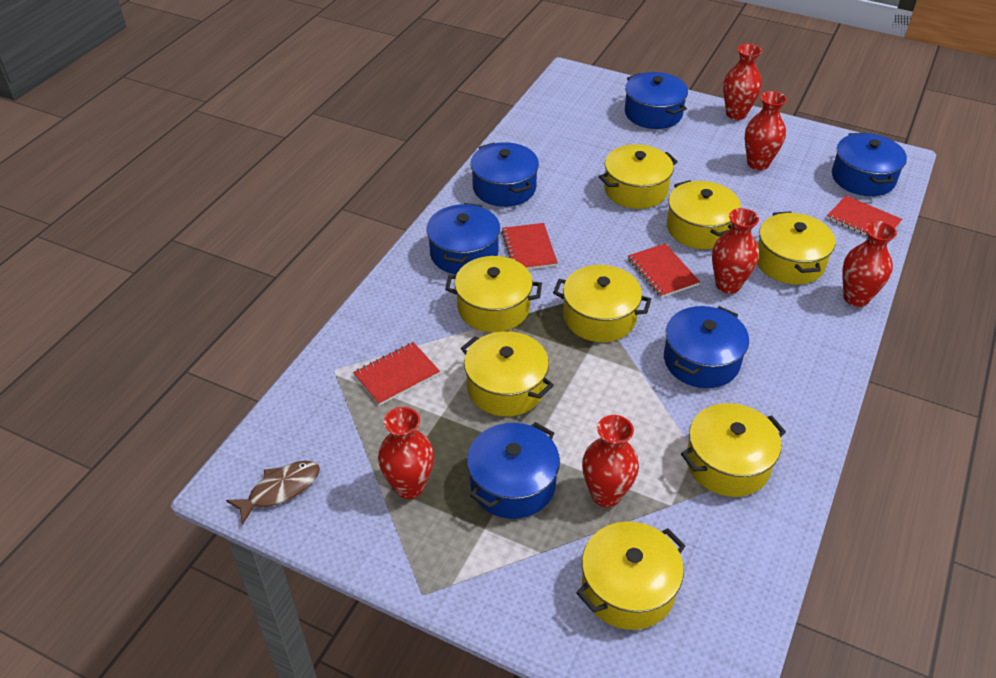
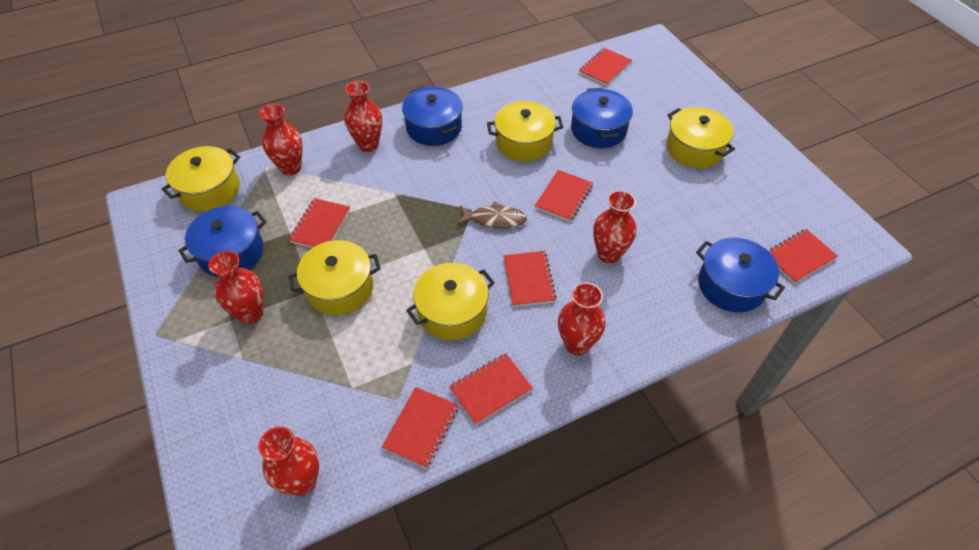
blue pot: [426,203,500,275] [467,422,560,519] [470,142,539,207] [625,72,688,129] [664,306,749,388] [832,133,907,196] = 6 -> [178,206,266,277] [402,87,463,146] [571,88,633,148] [696,238,785,312] = 4
red notebook: [353,342,440,406] [501,223,558,270] [628,243,700,298] [827,195,902,237] = 4 -> [289,198,350,248] [382,387,459,468] [449,353,533,425] [504,251,557,307] [535,170,593,222] [579,48,632,86] [768,229,838,284] = 7
yellow pot: [445,256,542,332] [461,331,554,416] [553,265,651,342] [576,521,685,630] [599,144,678,209] [667,180,741,249] [681,403,786,497] [757,211,835,285] = 8 -> [161,146,240,211] [289,240,381,315] [406,263,495,340] [487,101,563,162] [666,107,735,168] = 5

